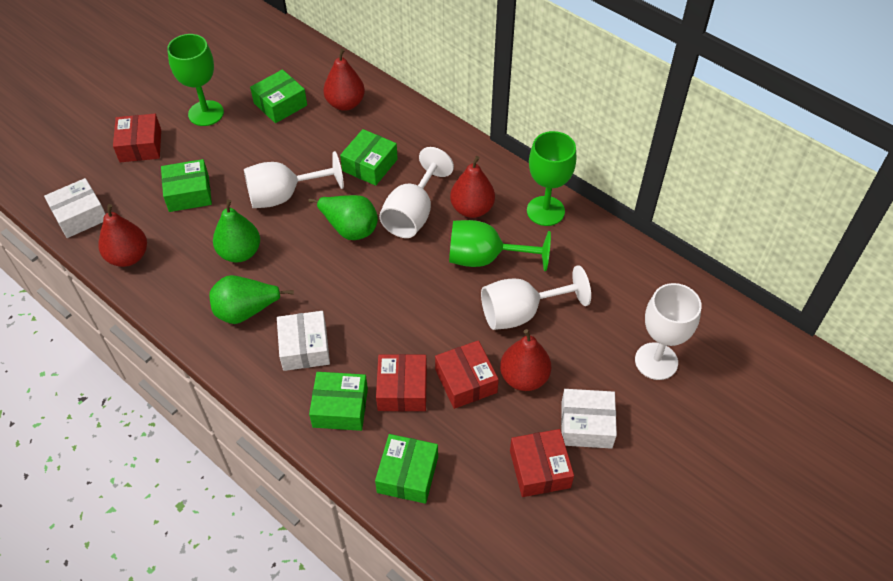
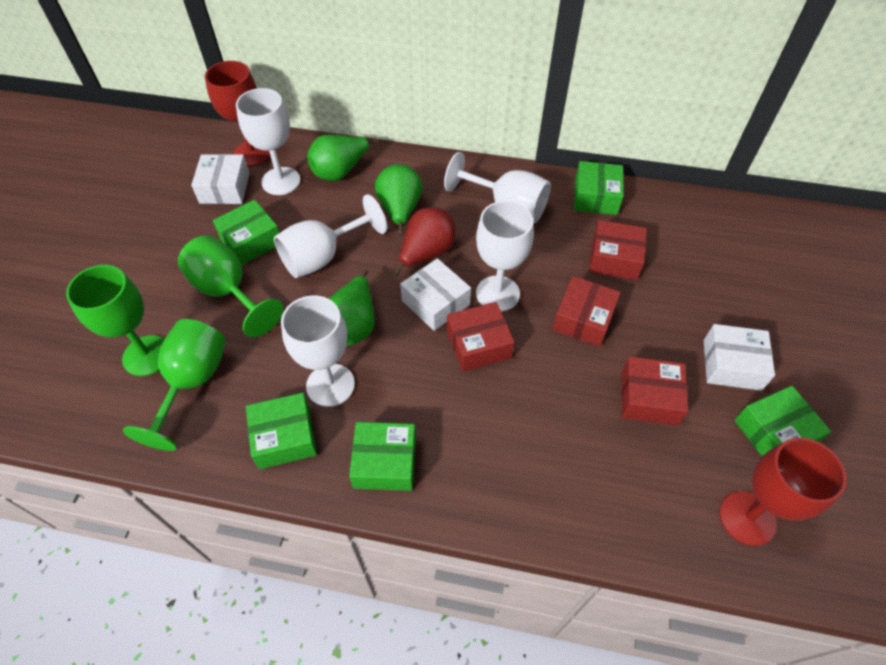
red goblet: none = 0 -> [205,61,270,166] [719,438,847,546] = 2
red pear: [98,204,147,267] [323,49,365,111] [450,156,495,218] [500,329,551,391] = 4 -> [394,207,456,276] = 1
white goblet: [244,151,344,208] [379,147,454,238] [481,265,591,330] [635,283,702,380] = 4 -> [236,88,301,195] [274,194,387,278] [281,296,355,407] [444,152,551,223] [476,201,534,312] = 5

